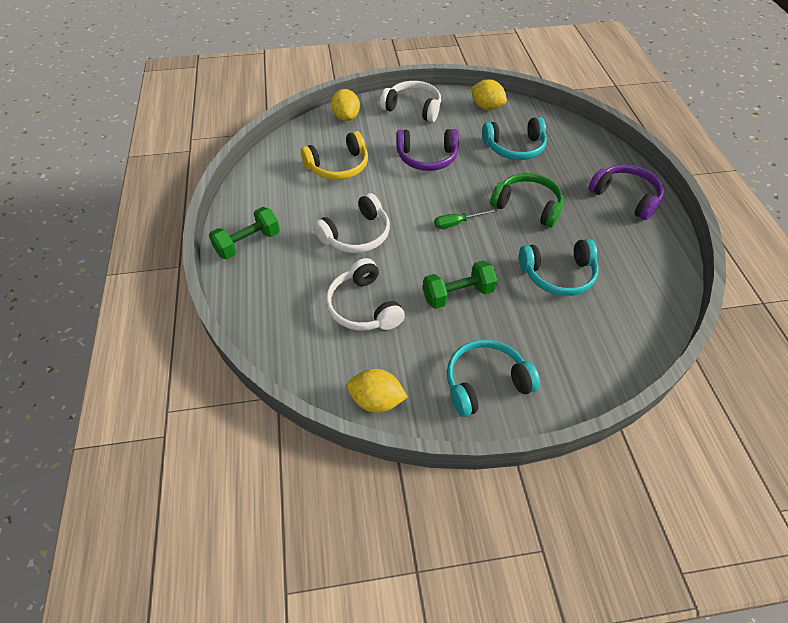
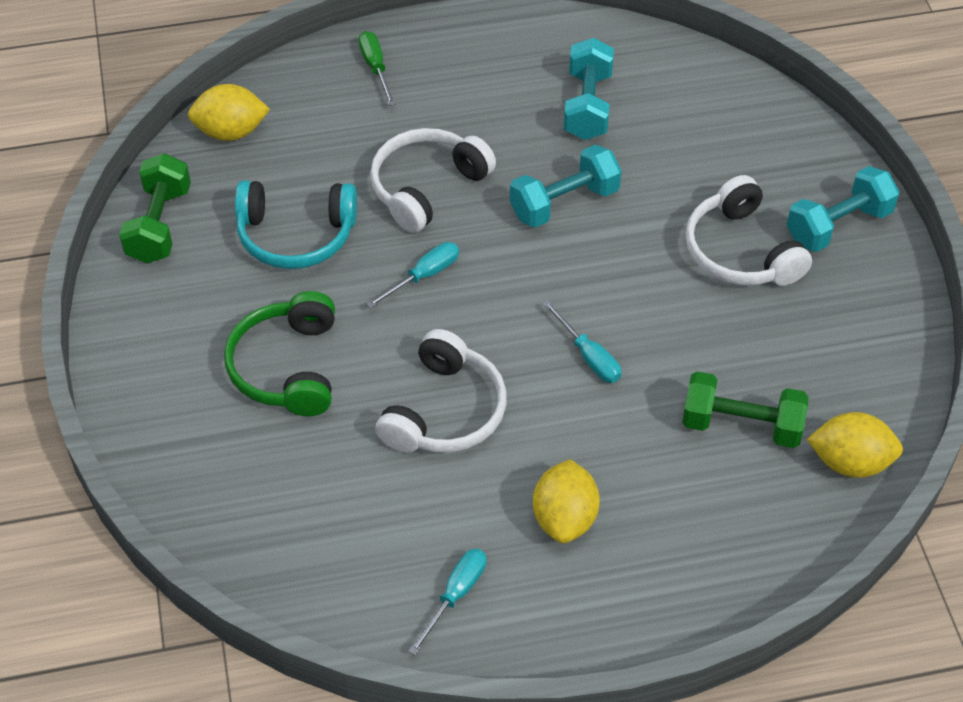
purple headphones: [397,129,459,171] [589,164,664,220] = 2 -> none = 0
turquoise dumbbell: none = 0 -> [510,145,622,228] [564,38,614,140] [787,166,899,252] = 3
turquoise headphones: [447,340,540,417] [482,117,547,160] [519,239,599,296] = 3 -> [235,180,357,269] = 1
turquoise screwdriver: none = 0 -> [366,242,459,308] [408,549,486,655] [542,300,621,383] = 3
yellow headphones: [301,131,368,180] = 1 -> none = 0

